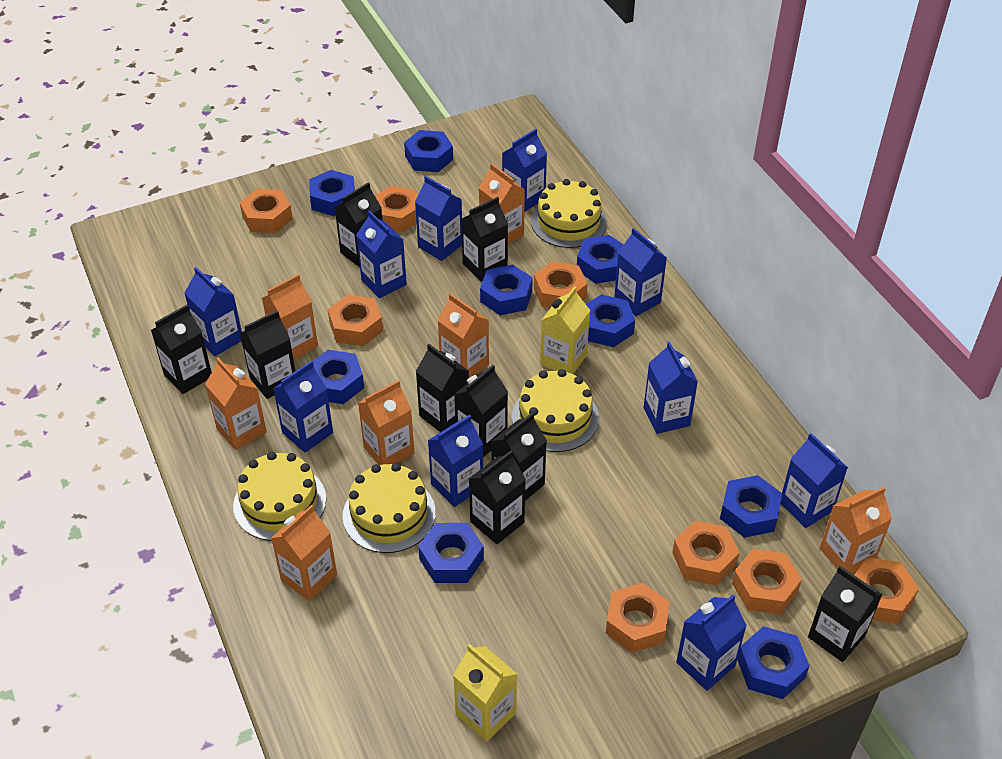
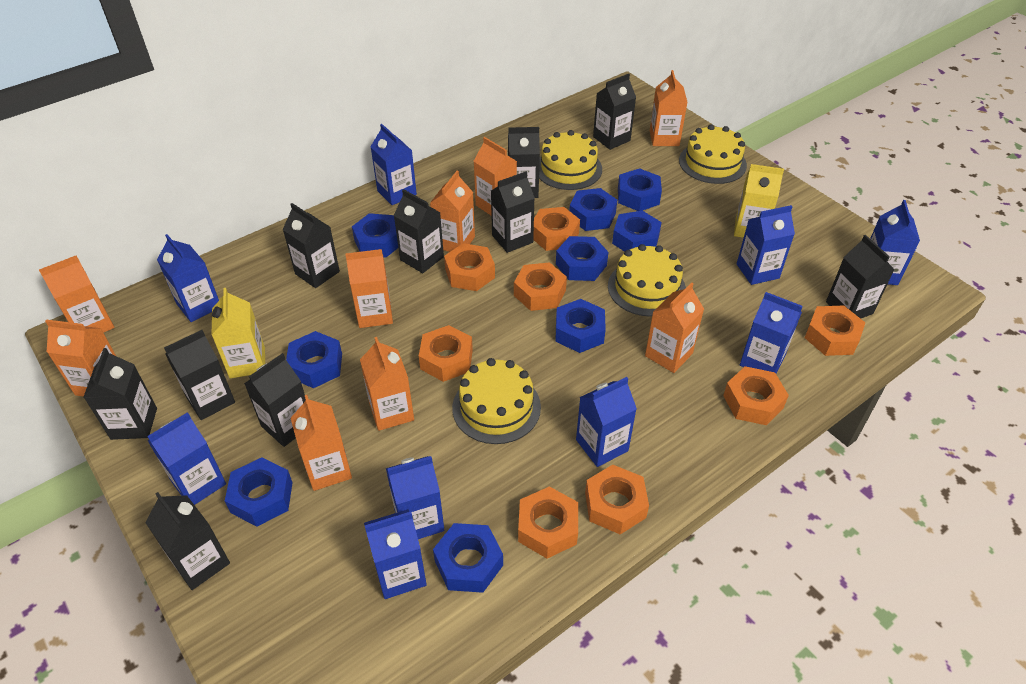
black carton: [151,305,212,394] [240,311,295,399] [335,182,383,267] [416,344,469,432] [454,365,508,457] [461,197,508,282] [469,451,526,544] [491,413,547,501] [808,566,883,662] = 9 -> [84,348,157,440] [145,492,230,590] [164,330,235,420] [244,353,306,447] [282,203,340,288] [394,189,444,273] [491,172,535,253] [508,127,540,198] [593,74,636,150] [826,235,895,319] = 10
blue carton: [184,267,242,356] [273,361,333,452] [356,210,407,298] [415,176,462,261] [428,415,483,507] [502,129,547,212] [614,228,667,316] [644,342,698,434] [676,594,747,691] [781,433,848,528] = 10 -> [147,412,226,505] [157,234,219,322] [364,509,427,599] [370,124,417,205] [386,456,444,539] [576,377,637,467] [737,205,795,285] [740,292,803,373] [870,200,920,285] = 9
orange carton: [205,358,267,450] [262,274,318,360] [271,505,337,601] [358,380,414,465] [437,293,489,378] [479,163,525,244] [820,487,892,573] = 7 -> [39,255,114,333] [45,319,116,397] [291,395,352,491] [345,249,393,328] [360,337,414,431] [430,171,475,252] [474,137,517,216] [645,282,704,373] [650,70,688,146] = 9

